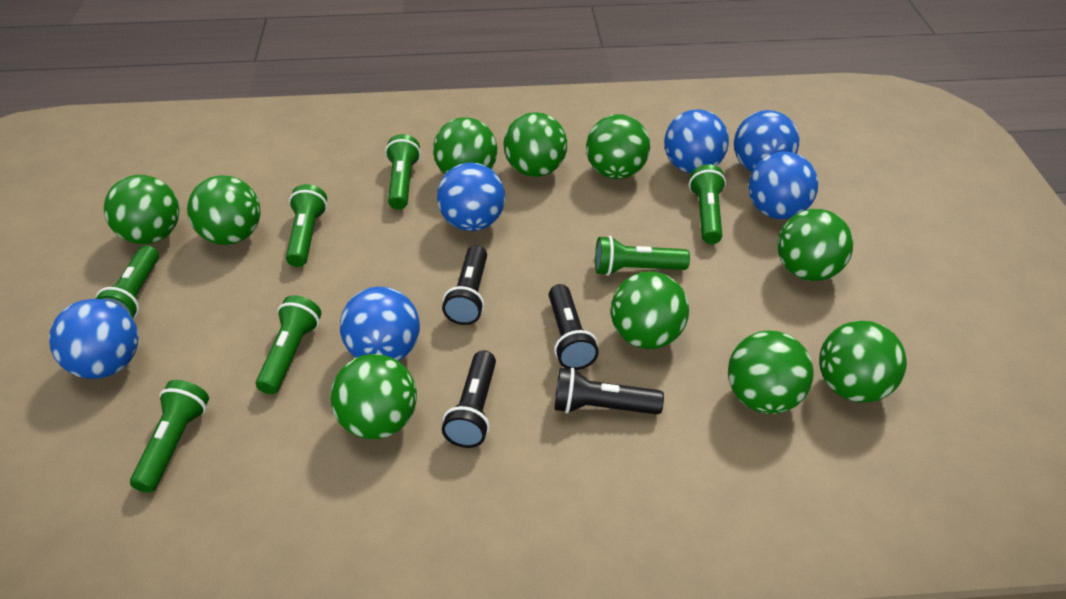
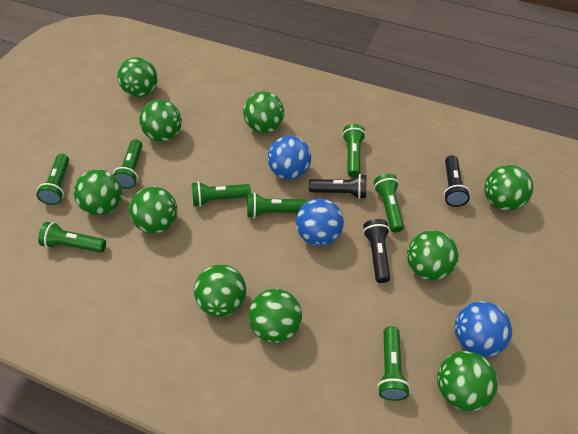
black flashlight: [442,245,487,325] [442,350,496,448] [549,284,599,370] [555,367,664,415] = 4 -> [309,174,367,199] [363,219,390,283] [444,155,470,207] = 3
blue ball: [49,299,138,379] [340,287,420,361] [437,163,505,231] [664,109,729,173] [734,110,799,172] [748,152,818,219] = 6 -> [267,136,311,180] [296,198,344,246] [455,301,512,357] = 3
green flashlight: [96,245,159,318] [130,380,209,493] [256,295,322,394] [286,184,327,267] [385,134,421,210] [595,236,690,276] [689,164,726,244] = 7 -> [36,154,69,205] [38,222,106,253] [113,139,143,189] [192,181,251,207] [247,192,306,218] [342,124,366,177] [374,174,404,233] [378,326,410,401] = 8

